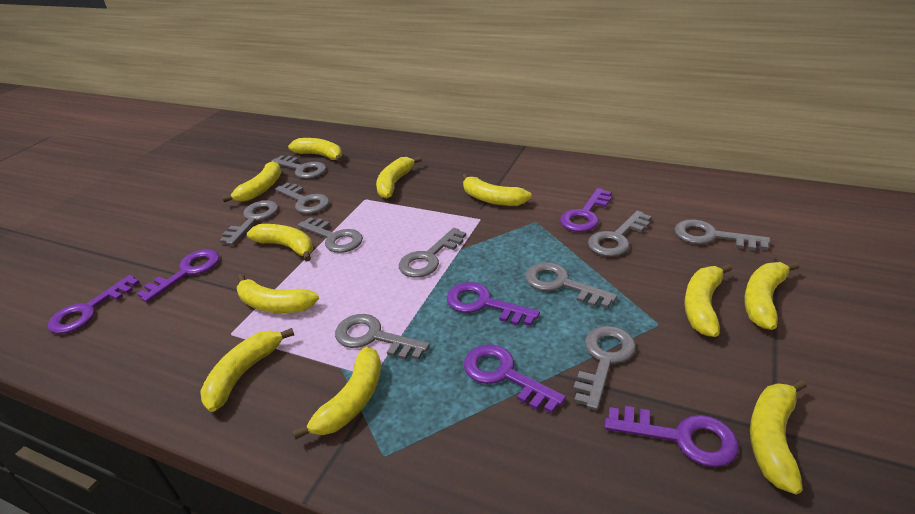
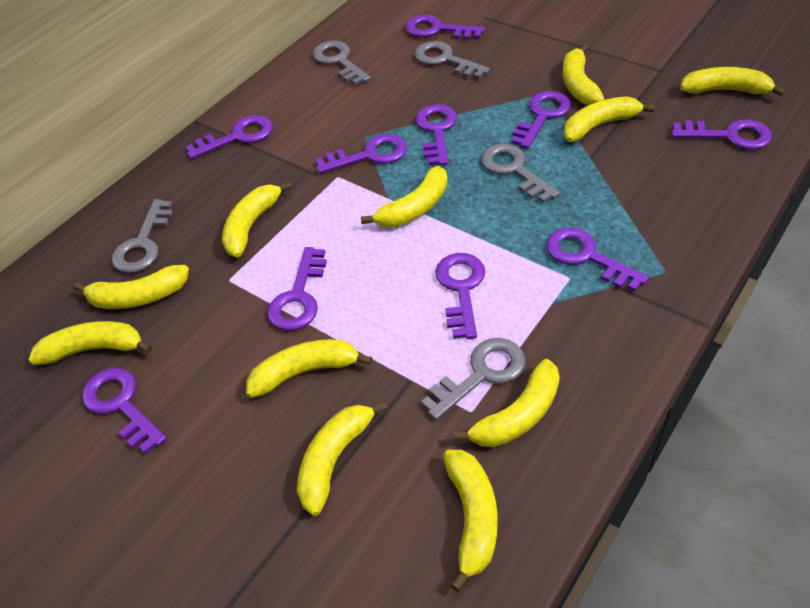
grey key: [219,200,278,245] [271,155,326,179] [275,183,329,214] [298,217,363,253] [335,314,430,360] [399,228,466,278] [525,262,617,309] [573,326,636,410] [588,211,652,257] [675,219,770,251] = 10 -> [112,199,173,273] [313,41,371,85] [414,41,490,79] [421,338,525,420] [481,143,560,203] = 5
purple key: [48,275,140,334] [137,249,219,302] [447,282,540,326] [464,344,566,414] [560,188,612,232] [604,406,739,467] = 6 -> [82,368,167,454] [186,115,273,159] [267,247,327,331] [315,134,407,174] [405,15,485,40] [415,105,457,165] [435,253,485,339] [512,91,571,149] [546,227,649,292] [671,120,772,150] = 10

